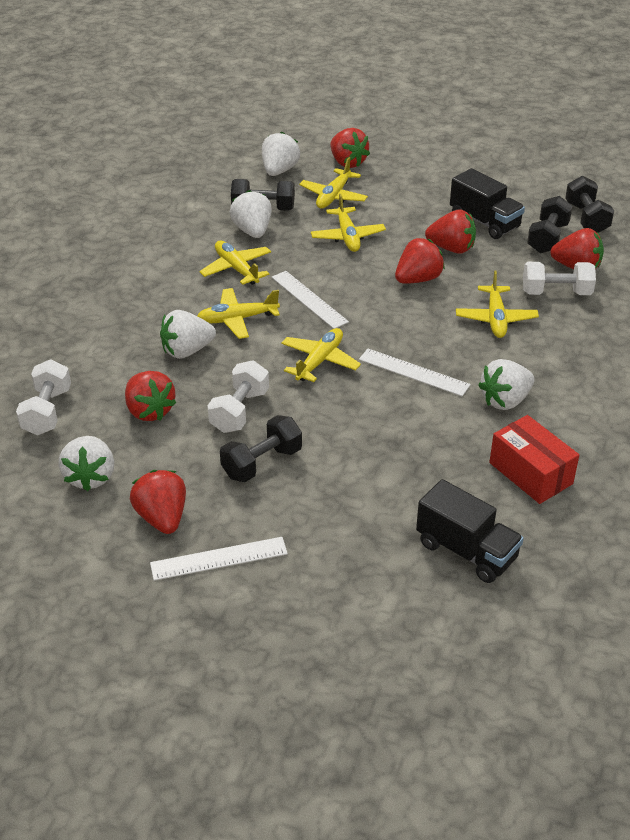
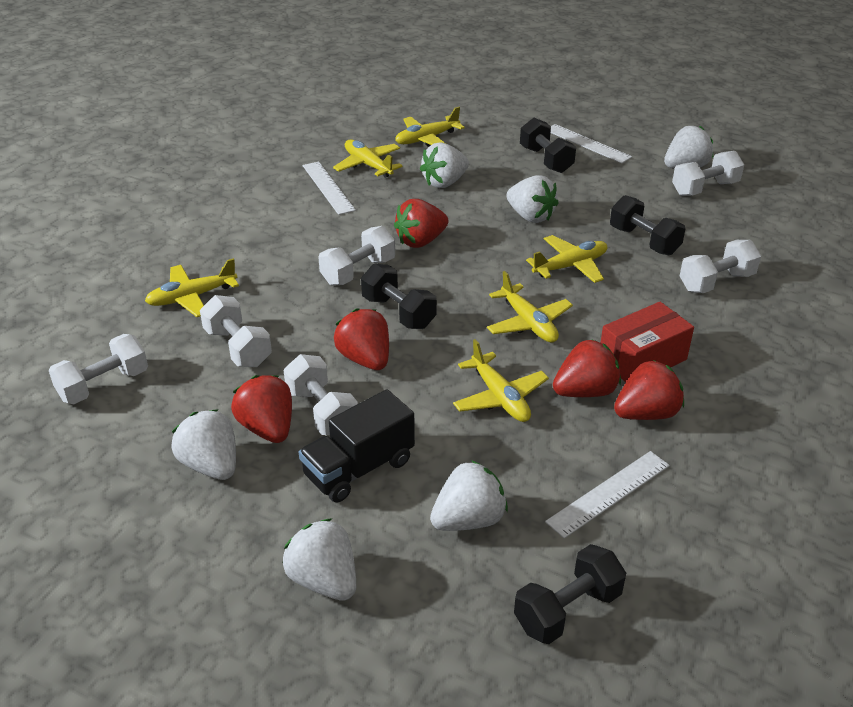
black truck: [416,479,524,583] [450,168,525,239] = 2 -> [299,389,415,502] = 1
red strawberry: [125,371,176,421] [130,470,186,534] [331,128,370,168] [395,238,445,284] [425,209,476,254] [550,228,604,269] = 6 -> [231,375,292,443] [334,308,389,370] [394,199,449,248] [553,340,621,397] [614,360,684,420] = 5
white dumbbell: [16,360,71,435] [207,360,269,433] [523,262,596,295] = 3 -> [49,334,148,404] [200,295,272,367] [284,354,358,435] [318,226,395,286] [672,151,744,196] [680,240,761,293] = 6
white strawberry: [58,436,115,491] [160,310,216,359] [229,190,272,238] [262,132,300,176] [478,359,535,410] = 5 -> [171,409,236,480] [282,519,356,601] [420,142,469,188] [430,460,508,531] [506,175,558,223] [664,126,713,168] = 6

